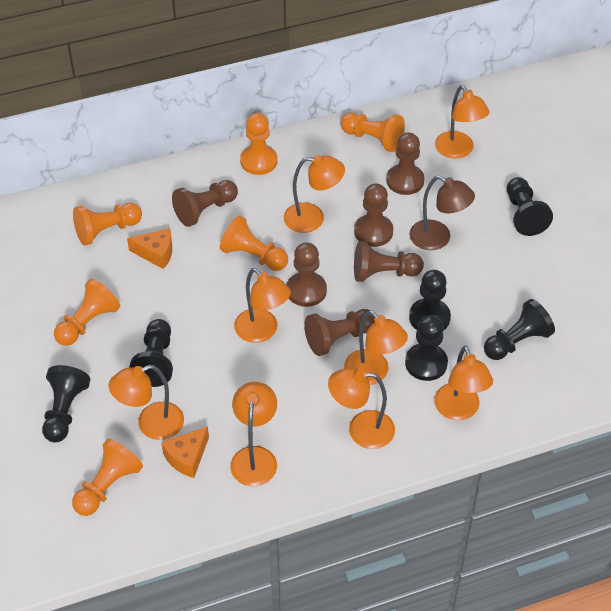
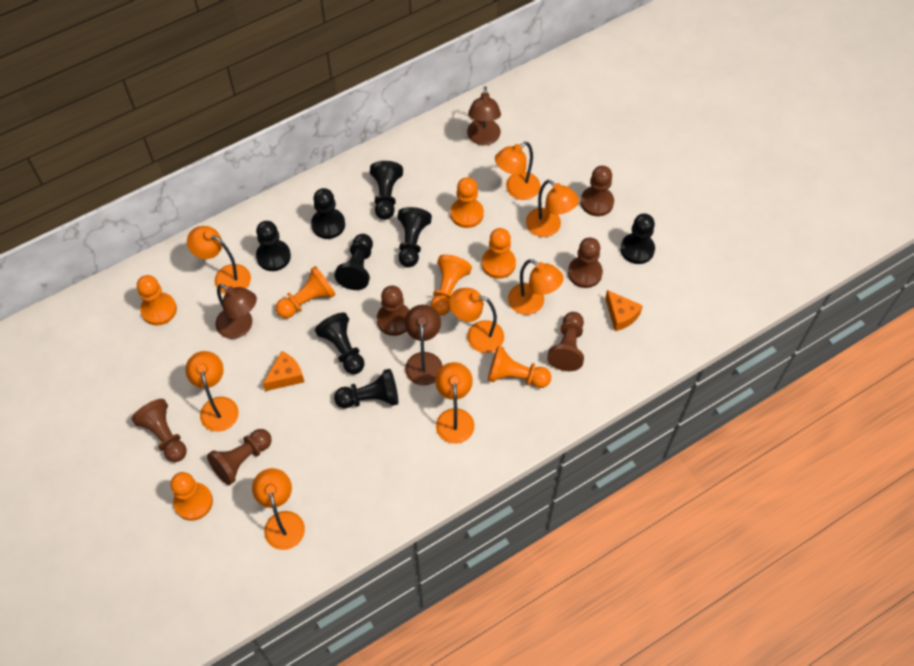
black pawn: [42,365,90,443] [129,319,173,387] [405,316,448,381] [409,270,451,331] [484,299,555,360] [507,177,553,236] = 6 -> [256,221,291,271] [311,188,345,239] [315,313,365,374] [334,234,373,290] [334,369,398,408] [370,161,403,220] [397,207,432,267] [620,213,655,264] = 8
brown lamp: [409,175,475,250] = 1 -> [215,284,257,339] [405,305,442,386] [467,86,501,146] = 3
orange pawn: [54,278,120,346] [72,439,143,516] [73,203,142,246] [220,215,288,271] [240,113,278,175] [341,113,405,152] = 6 -> [137,275,177,325] [170,472,213,521] [276,266,336,318] [430,254,472,316] [450,177,484,228] [482,228,516,279] [488,346,551,388] = 7

